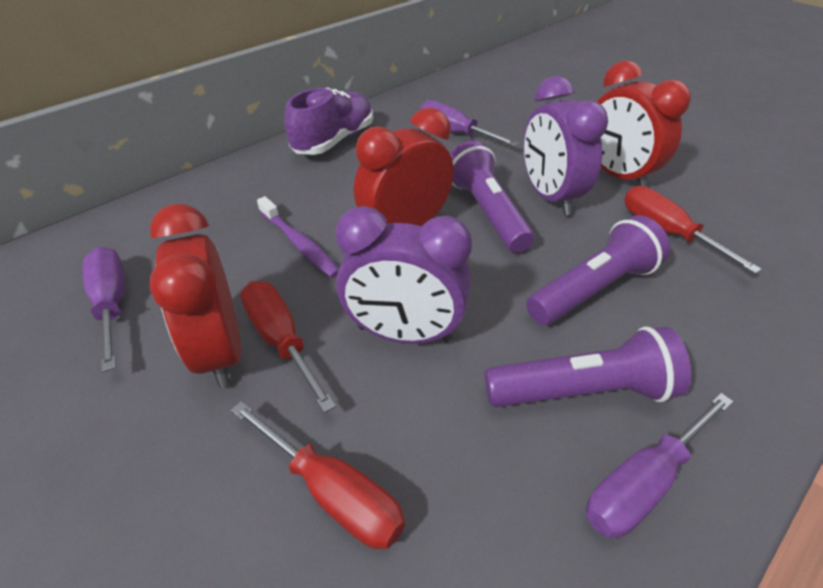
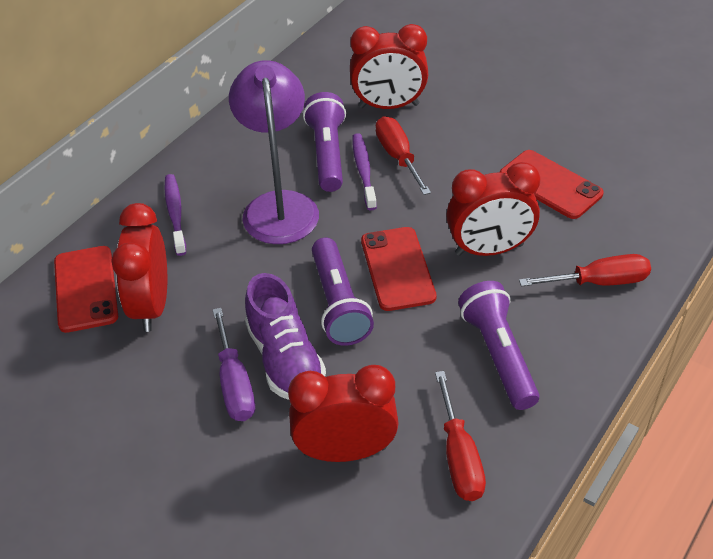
purple clock: [336,206,472,344] [524,76,608,215] = 2 -> none = 0
purple lamp: none = 0 -> [229,60,319,244] = 1
purple screwdriver: [82,247,125,372] [420,100,519,147] [586,393,733,538] = 3 -> [213,308,255,421] = 1
purple toothbrush: [257,196,339,278] = 1 -> [165,174,186,256] [352,133,377,211] = 2
red clock: [150,204,241,388] [354,107,454,226] [597,60,691,187] = 3 -> [111,203,167,332] [288,365,399,462] [350,24,428,109] [446,162,541,256] = 4
red phone: none = 0 -> [54,246,118,333] [361,227,437,311] [500,150,604,219] = 3

